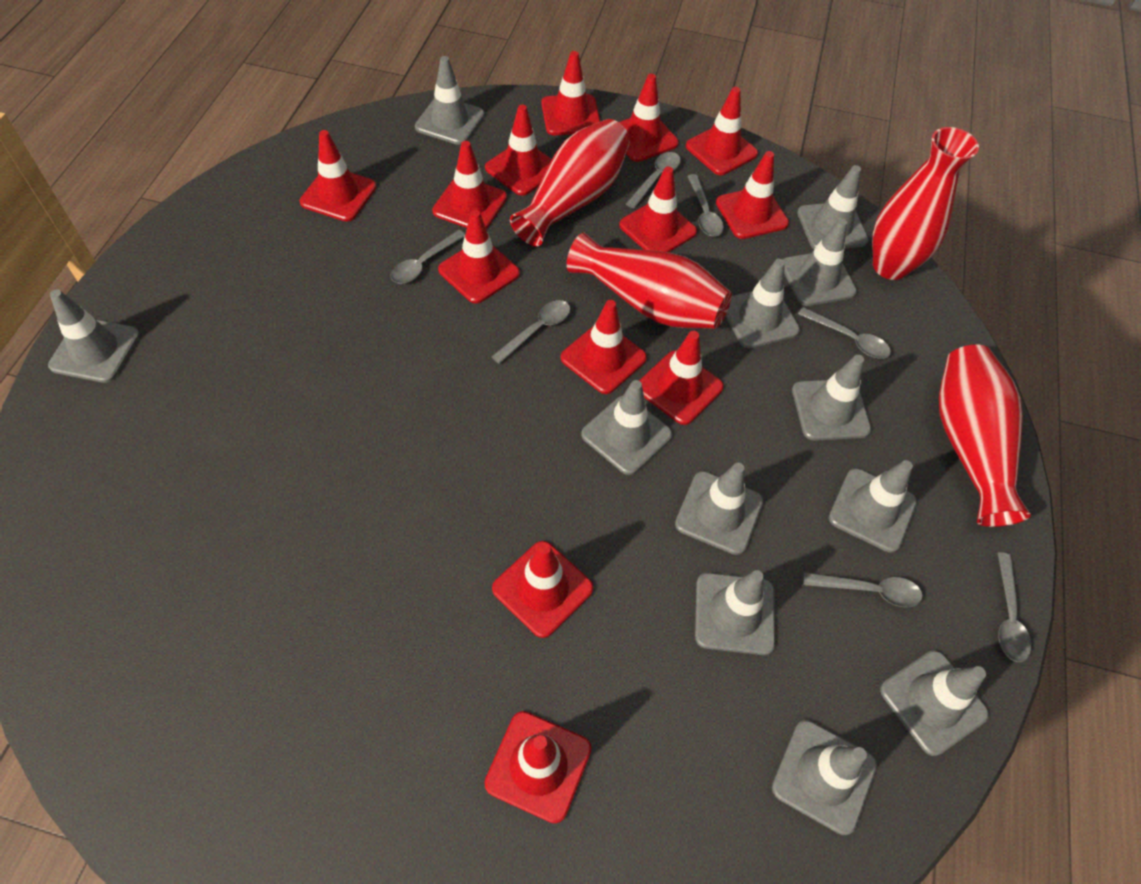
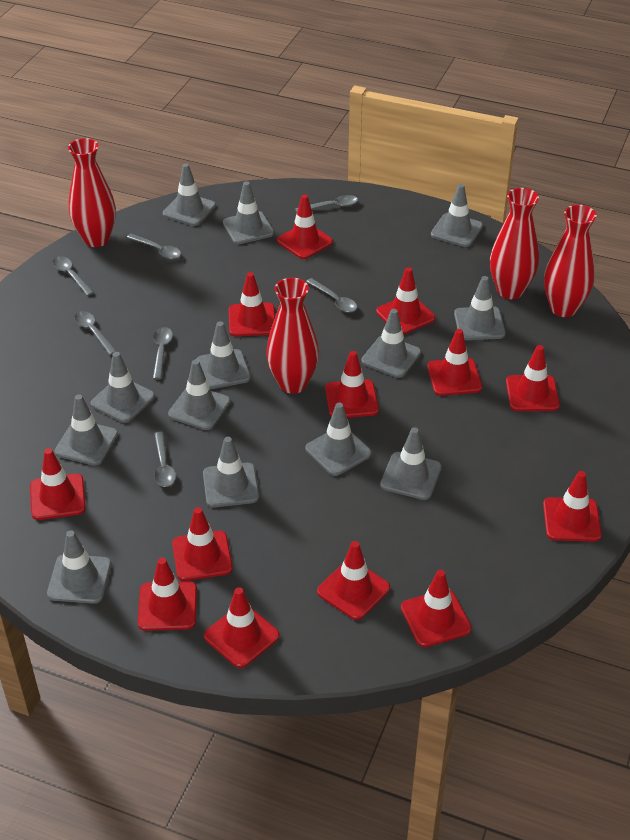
grey traffic cone: [48,290,140,383] [415,56,484,145] [581,380,672,475] [675,463,763,555] [695,570,775,655] [726,259,800,348] [772,720,877,835] [783,218,857,306] [792,355,871,441] [797,165,869,249] [829,460,917,553] [880,650,989,756] = 12 -> [47,530,112,604] [55,394,118,466] [91,352,155,423] [163,163,216,226] [168,360,231,430] [196,321,251,389] [203,437,259,508] [223,181,274,244] [305,403,372,476] [361,309,421,378] [380,427,442,500] [431,184,483,247] [454,276,506,340] = 13

